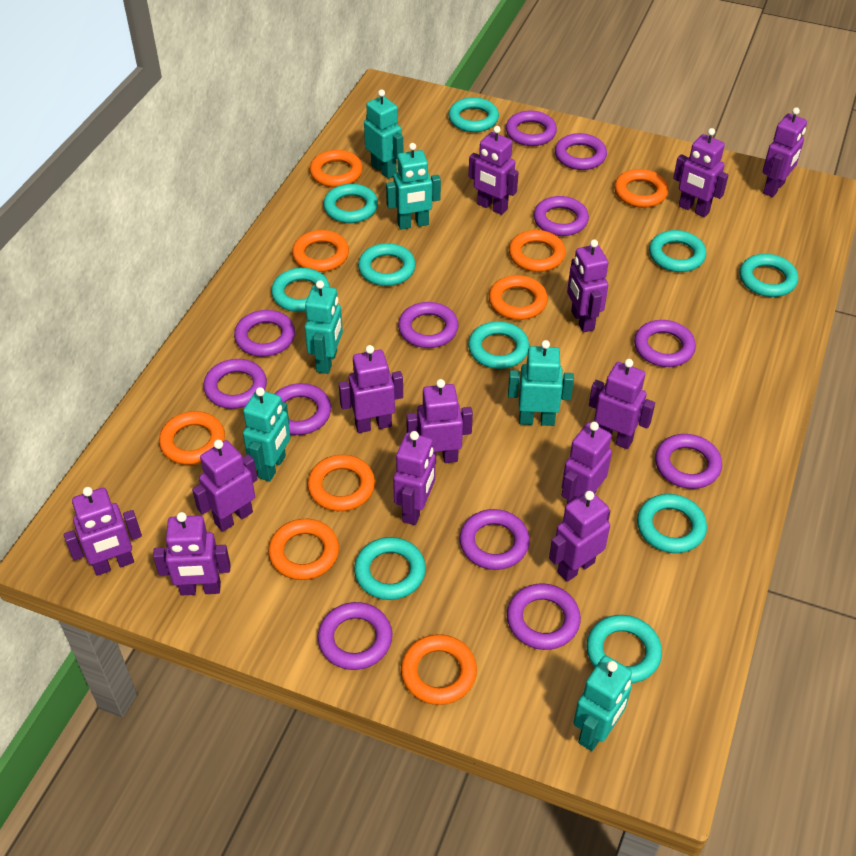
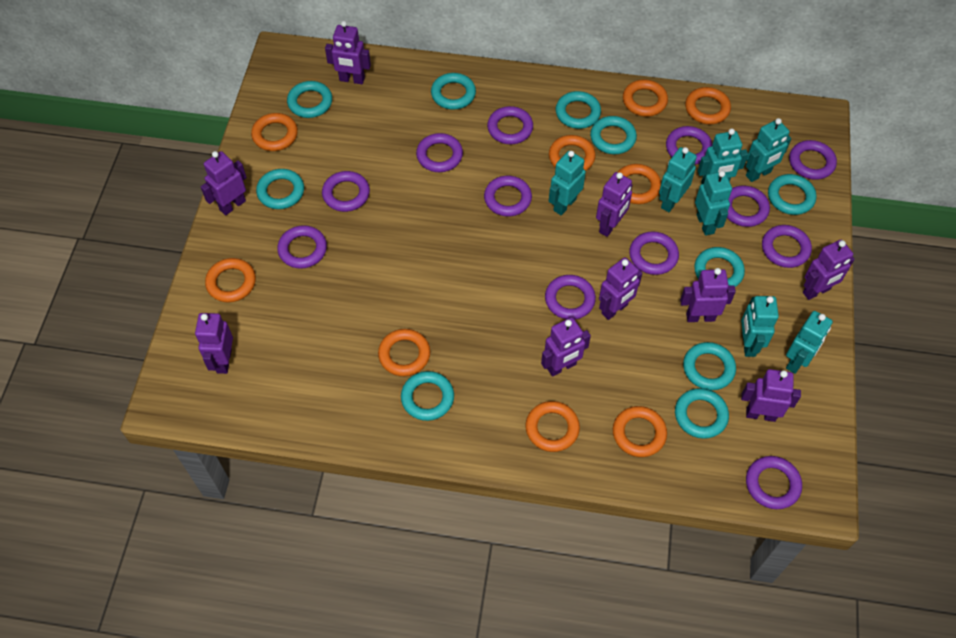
purple robot: [64,487,142,576] [153,512,231,595] [192,440,258,532] [339,345,403,433] [393,431,435,525] [406,379,473,464] [468,126,519,215] [549,490,610,582] [562,422,612,504] [567,239,608,333] [589,359,655,449] [673,128,729,217] [762,107,807,197] = 13 -> [195,313,233,374] [201,151,247,216] [325,21,371,84] [541,317,591,377] [596,172,633,237] [599,257,643,320] [680,268,736,322] [741,369,801,422] [803,240,855,300] = 9
turquoise robot: [243,387,291,482] [305,280,343,374] [364,89,403,179] [386,143,441,230] [508,340,574,426] [573,655,632,751] = 6 -> [549,151,586,215] [659,147,697,212] [695,171,732,236] [698,128,748,184] [741,296,779,357] [746,118,791,182] [786,311,833,374] = 7

